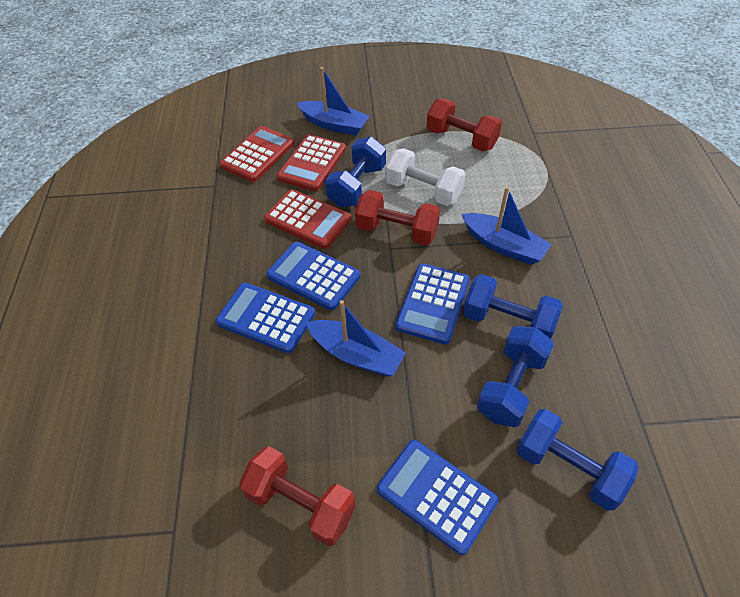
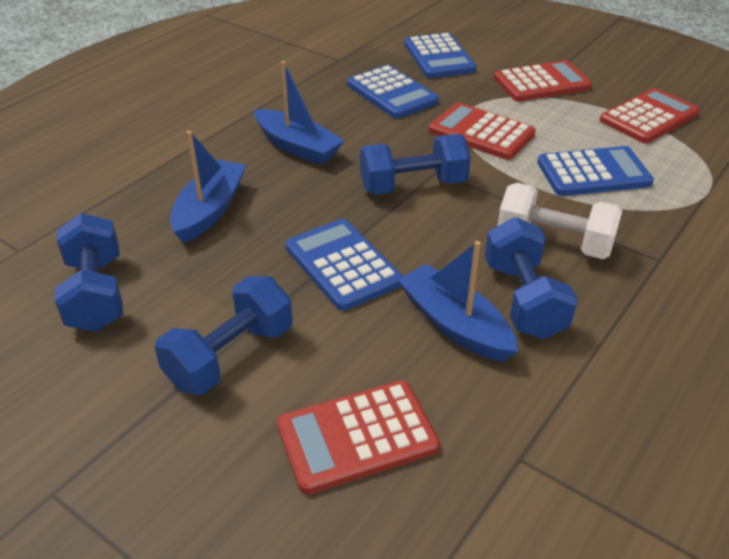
red calculator: [219,126,294,182] [264,189,351,249] [277,134,346,191] = 3 -> [277,380,440,495] [429,103,536,160] [494,60,592,102] [600,88,700,143] = 4
red dumbbell: [239,446,356,546] [355,190,440,246] [426,99,502,151] = 3 -> none = 0

